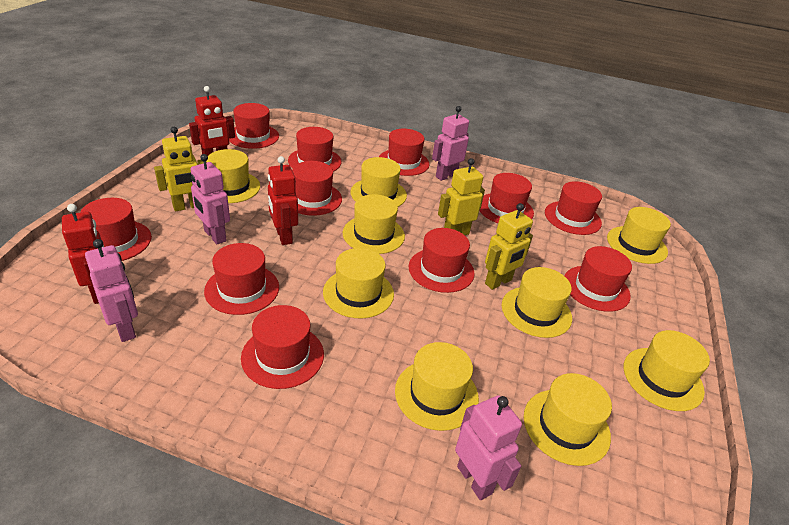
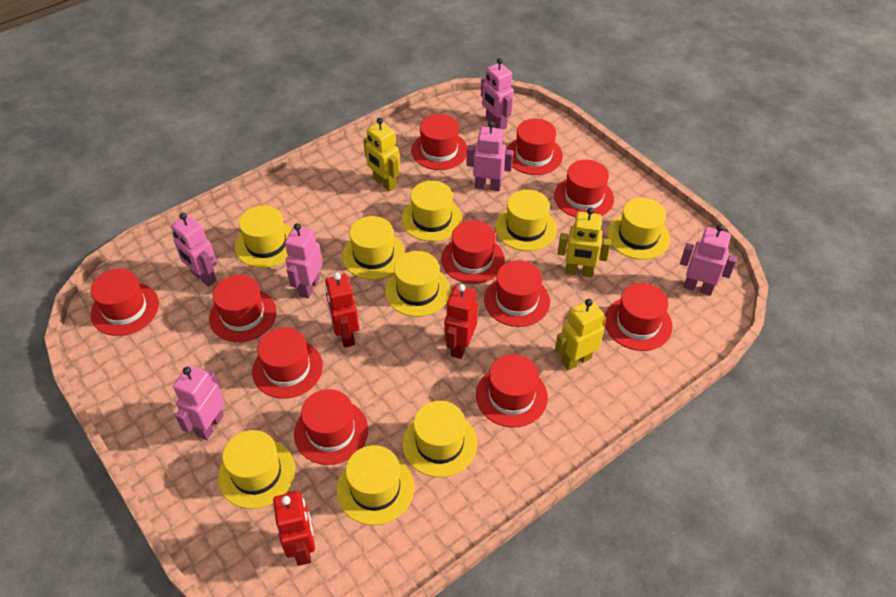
pink robot: [85,239,138,342] [190,154,230,244] [432,106,469,181] [455,395,522,500] = 4 -> [171,213,217,287] [173,365,224,440] [285,223,323,299] [467,121,513,191] [481,58,514,130] [680,224,737,296] = 6

